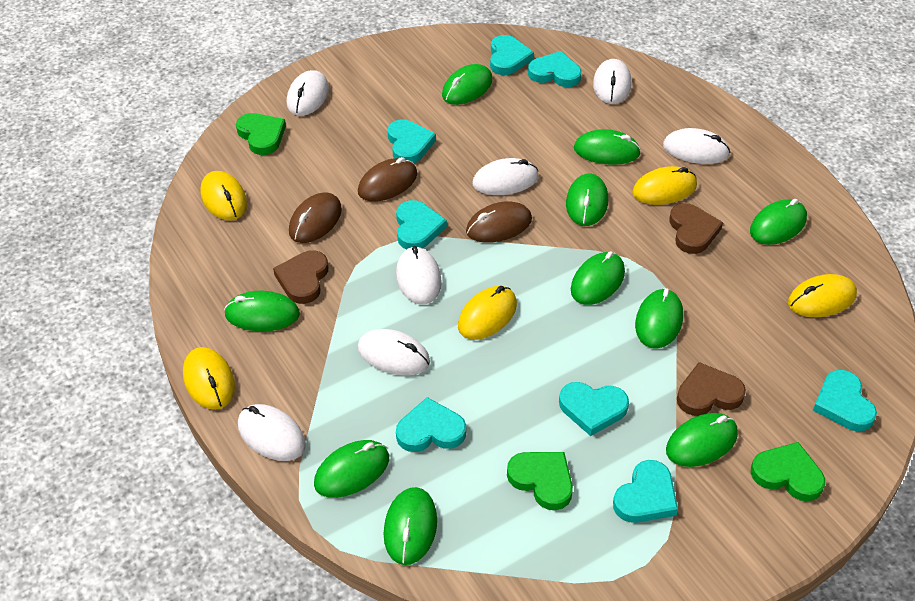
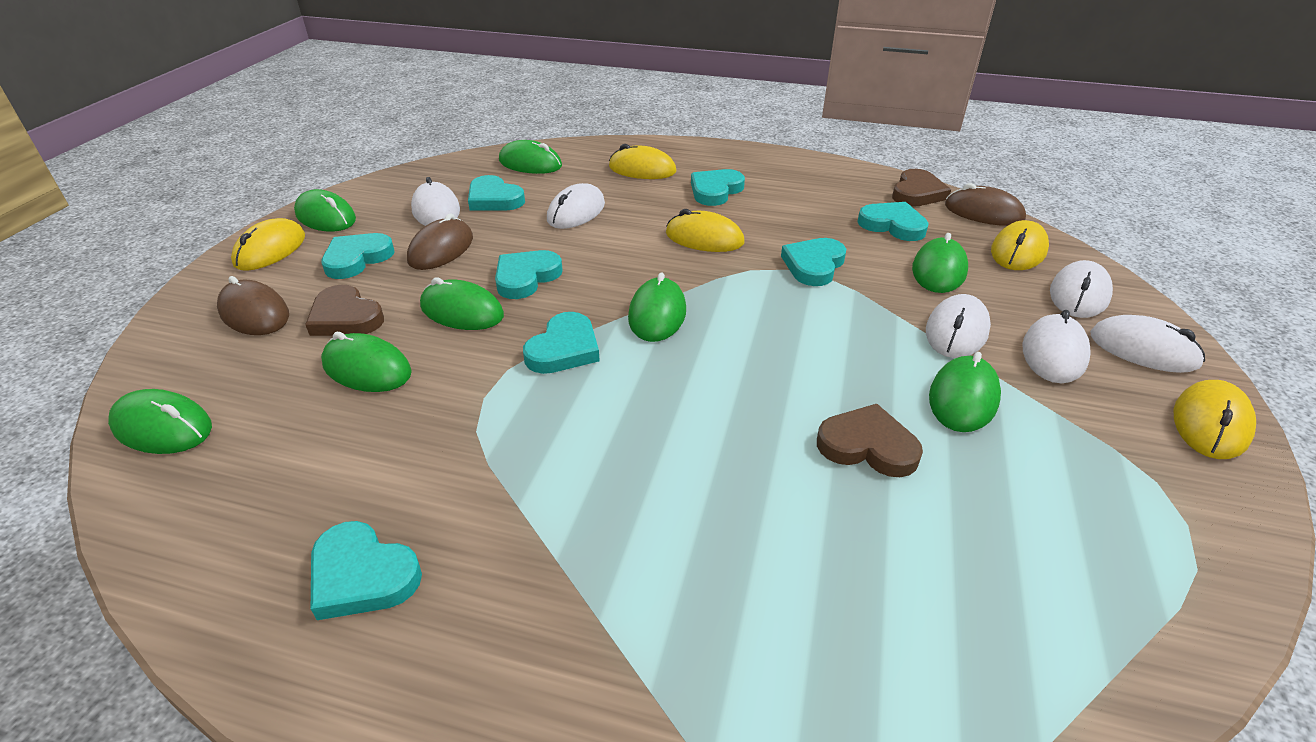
green heart: [236,113,286,155] [507,452,573,510] [750,442,825,501] = 3 -> none = 0
green mouse: [224,291,300,332] [314,440,389,498] [383,487,437,565] [442,64,493,105] [566,174,608,226] [571,251,625,305] [574,129,641,165] [635,289,683,349] [666,413,738,467] [750,199,807,245] = 10 -> [108,389,212,454] [294,189,356,231] [321,332,412,392] [420,277,504,330] [499,140,562,174] [628,272,686,342] [912,233,968,293] [929,352,1001,432] = 8
white mouse: [238,404,306,461] [287,70,329,116] [357,329,430,376] [396,246,442,305] [472,158,539,195] [593,59,632,104] [663,128,730,164] = 7 -> [411,177,460,226] [547,183,605,229] [926,294,991,358] [1022,310,1091,383] [1050,260,1113,318] [1090,315,1205,373] = 6

